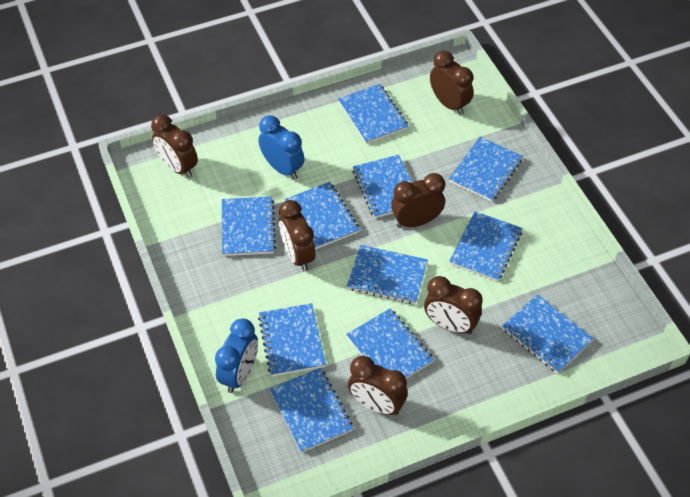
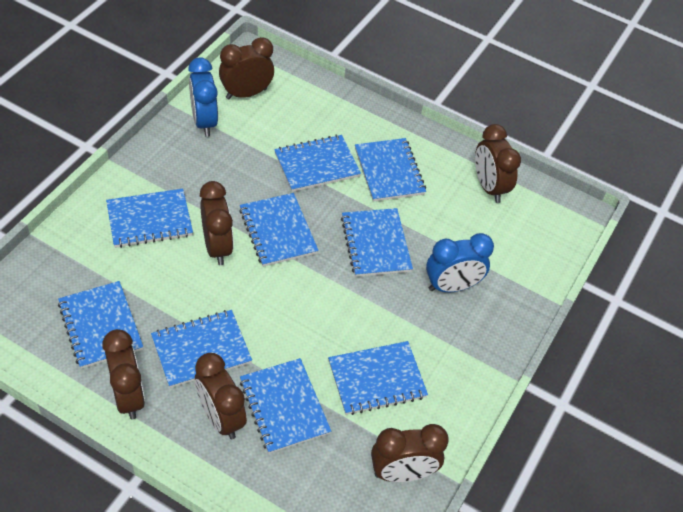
blue notebook: [222,196,276,256] [258,303,326,376] [270,368,353,453] [285,182,360,249] [338,84,409,144] [346,308,434,379] [347,245,428,304] [353,155,412,218] [449,137,523,202] [449,211,522,282] [502,294,593,373] = 11 -> [58,281,143,369] [106,189,193,248] [151,310,252,388] [239,193,319,267] [240,358,331,454] [274,135,361,192] [328,341,428,415] [341,208,413,277] [355,138,426,202] = 9

